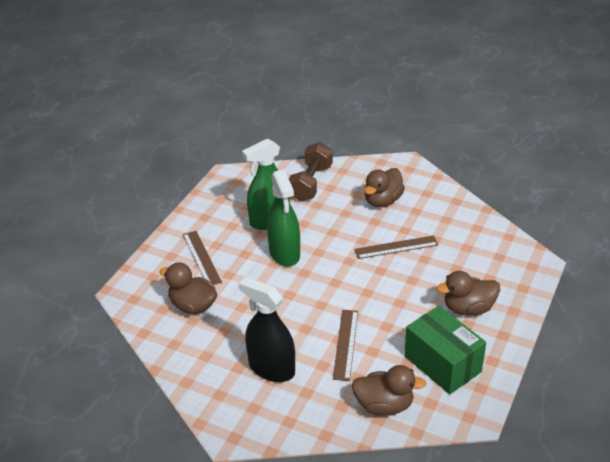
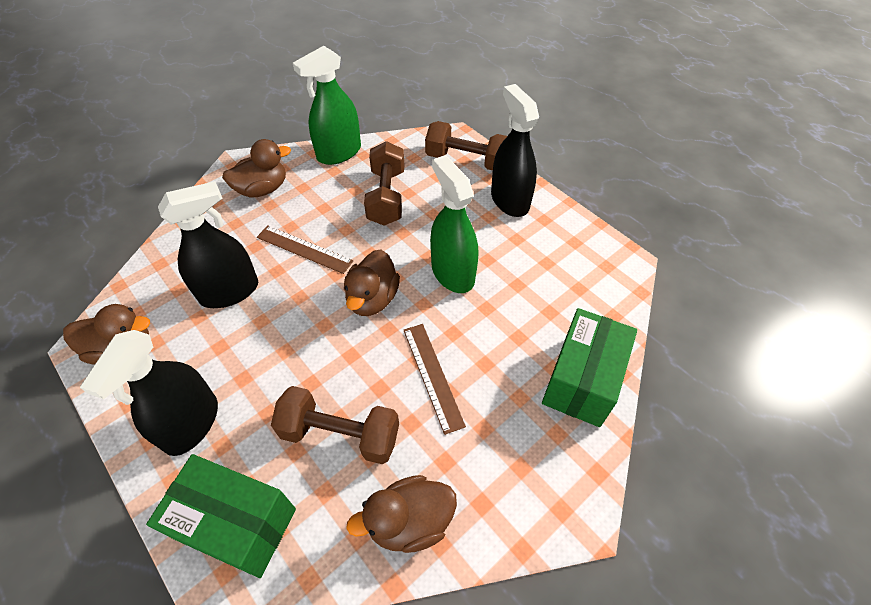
black spray bottle: [238,277,295,382] = 1 -> [80,330,218,456] [158,181,258,308] [491,84,539,217] = 3
brown dumbbell: [289,142,333,201] = 1 -> [271,386,399,464] [364,141,404,226] [425,121,507,170] = 3
brown ruler: [183,231,222,285] [333,310,358,381] [354,235,438,259] = 3 -> [257,225,353,274] [404,324,466,435] = 2
green box: [404,306,486,394] = 1 -> [146,454,296,578] [542,308,637,427] = 2

